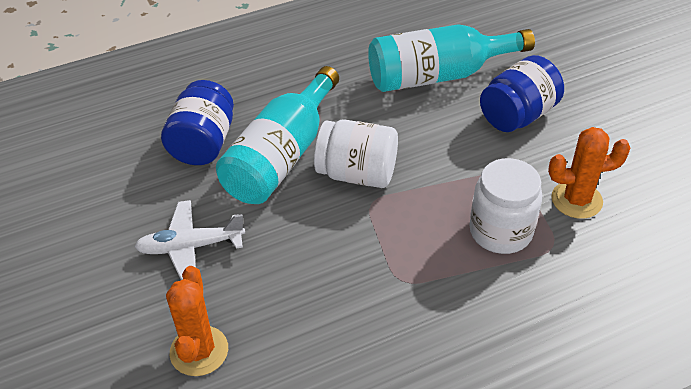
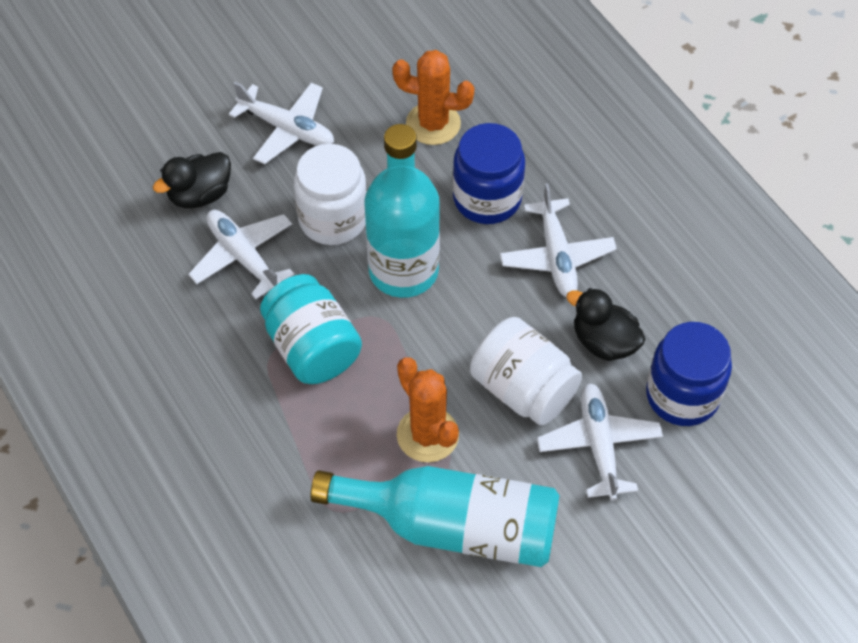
black duck: none = 0 -> [153,152,231,208] [566,288,645,361] = 2
turquoise jar: none = 0 -> [260,274,362,384] = 1
white plane: [134,200,245,280] = 1 -> [188,210,294,299] [229,82,334,164] [500,184,617,297] [537,383,663,501] = 4

